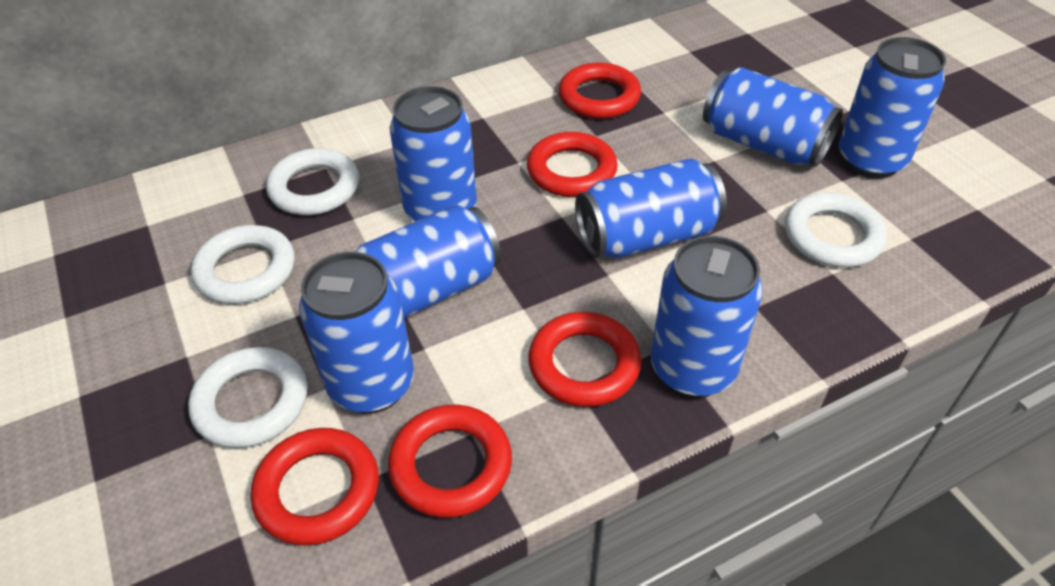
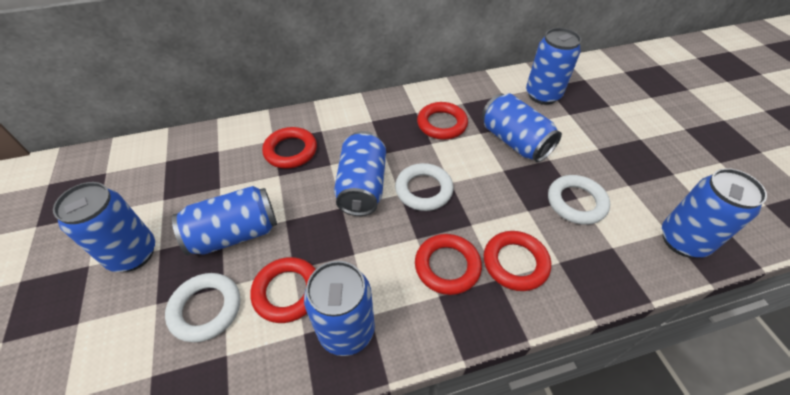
white ring: [188,347,307,448] [191,225,295,304] [266,148,359,215] [785,192,887,267] = 4 -> [165,273,240,342] [395,163,453,211] [548,175,610,225] = 3

